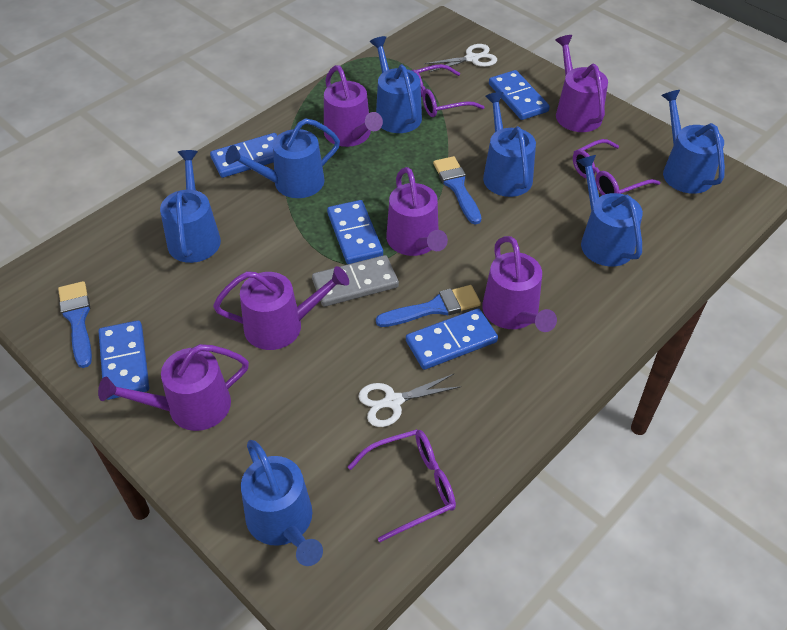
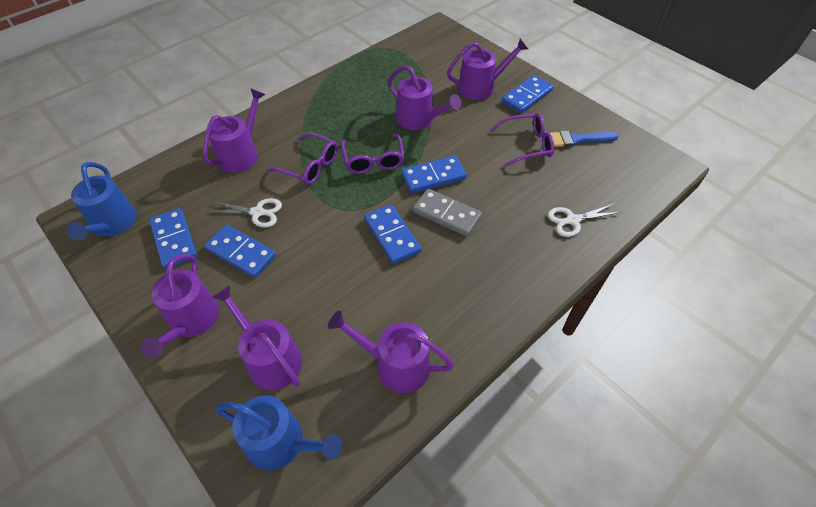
blue brush: [58,281,92,368] [376,285,481,327] [433,156,481,225] = 3 -> [550,130,619,147] = 1
blue watering can: [160,150,221,263] [225,118,340,198] [241,440,323,566] [370,36,422,133] [483,92,536,197] [577,155,643,267] [661,90,725,194] = 7 -> [67,162,137,240] [215,395,343,470] = 2

